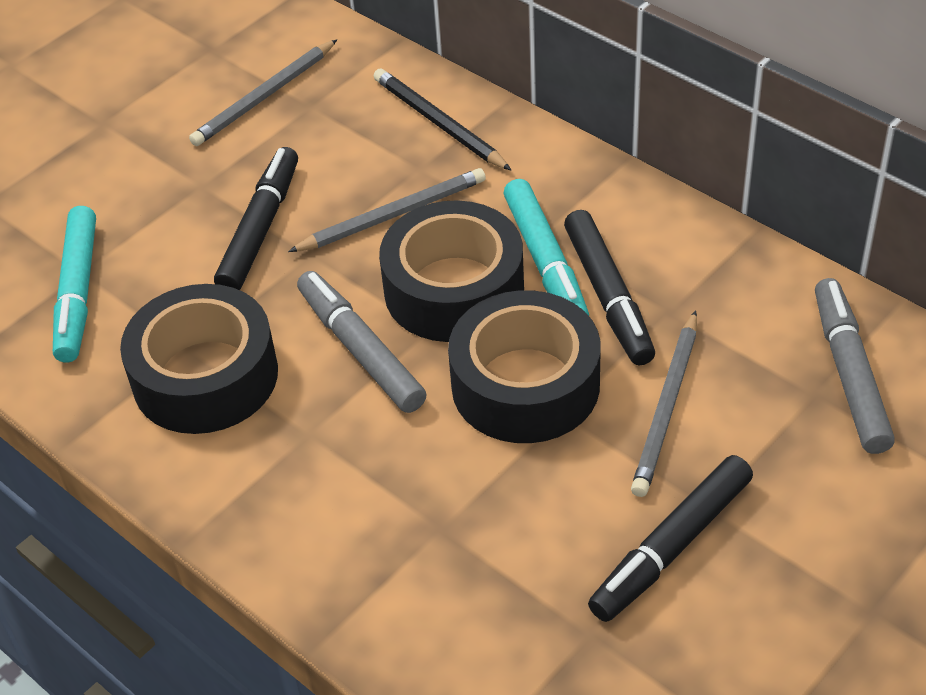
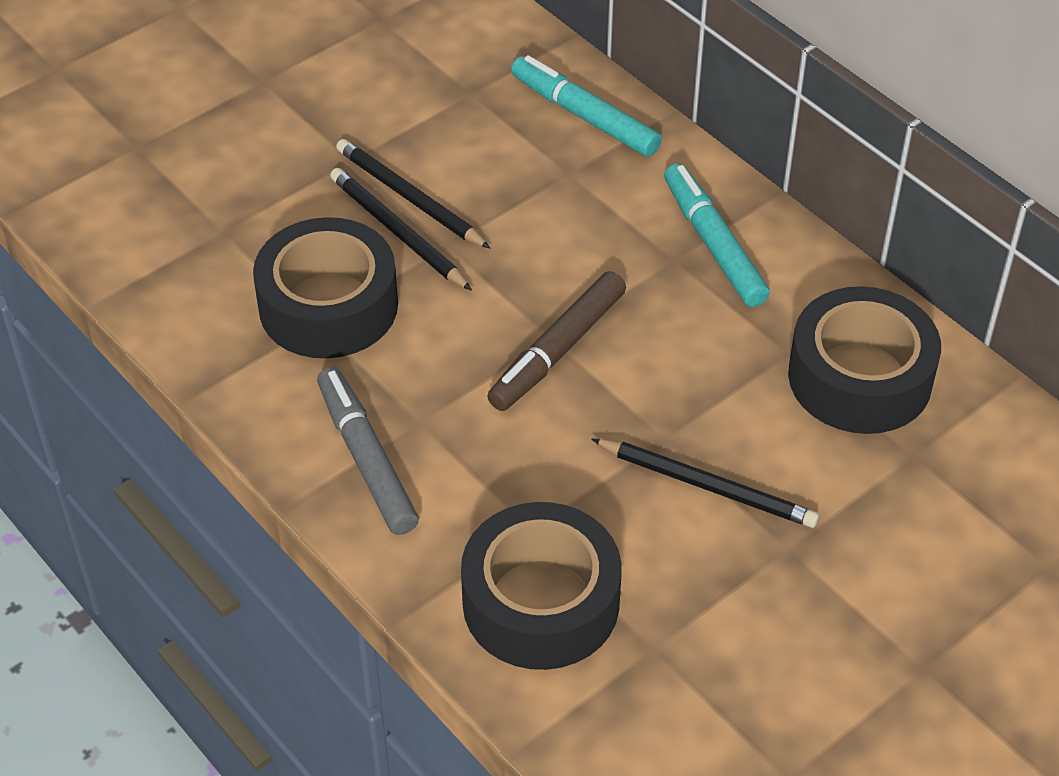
black marker: [214,147,298,290] [564,210,655,365] [588,455,753,622] = 3 -> none = 0
black pencil: [374,69,512,171] = 1 -> [330,168,472,291] [336,139,490,249] [592,439,819,528] = 3
brown marker: none = 0 -> [487,271,626,411] = 1
grey marker: [297,271,426,413] [815,278,895,454] = 2 -> [317,367,419,535] = 1
grey pencil: [189,39,337,146] [288,168,486,252] [631,310,697,497] = 3 -> none = 0

